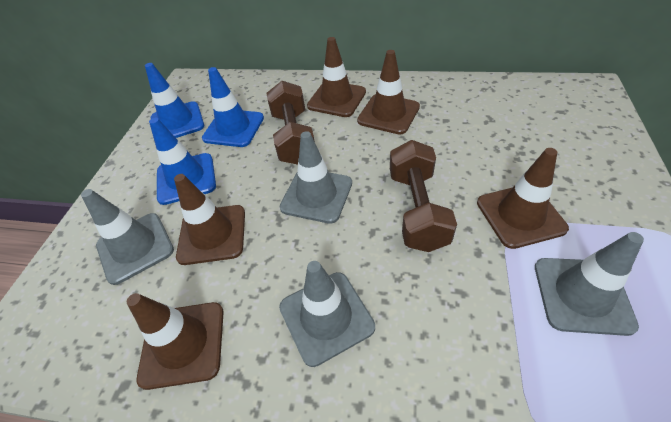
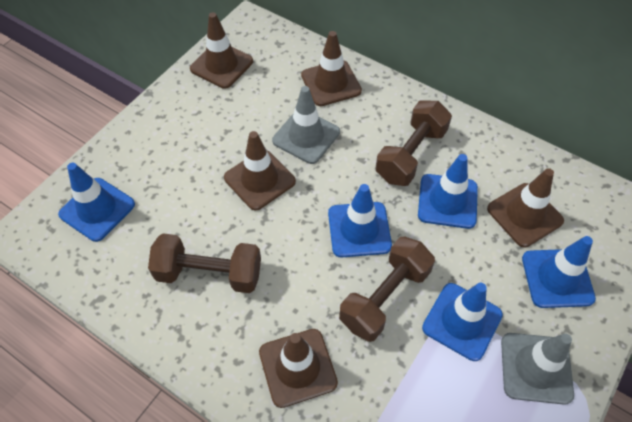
blue traffic cone: [145,63,204,138] [149,118,216,205] [202,67,264,147] = 3 -> [58,163,135,242] [328,184,392,257] [418,154,478,229] [422,283,503,361] [522,236,596,308] = 5
brown dumbbell: [267,81,315,165] [390,140,457,252] = 2 -> [148,233,261,293] [339,237,435,342] [375,100,452,186] = 3
grey traffic cone: [81,189,174,285] [279,261,375,367] [280,131,352,224] [535,232,644,336] = 4 -> [272,86,340,164] [501,333,574,405] = 2

